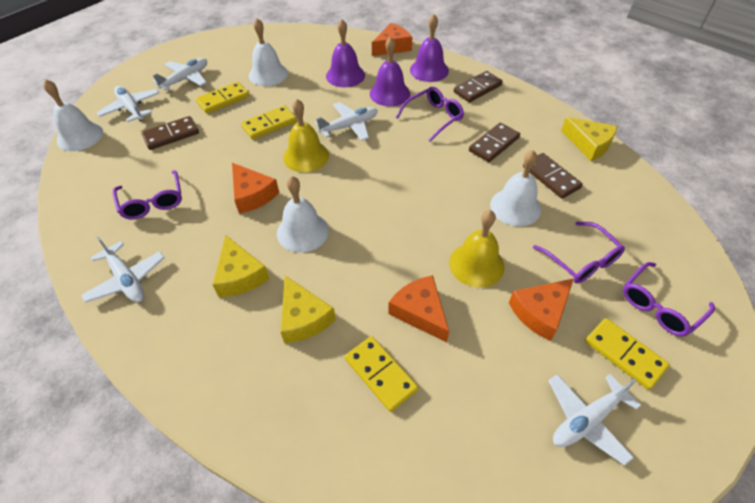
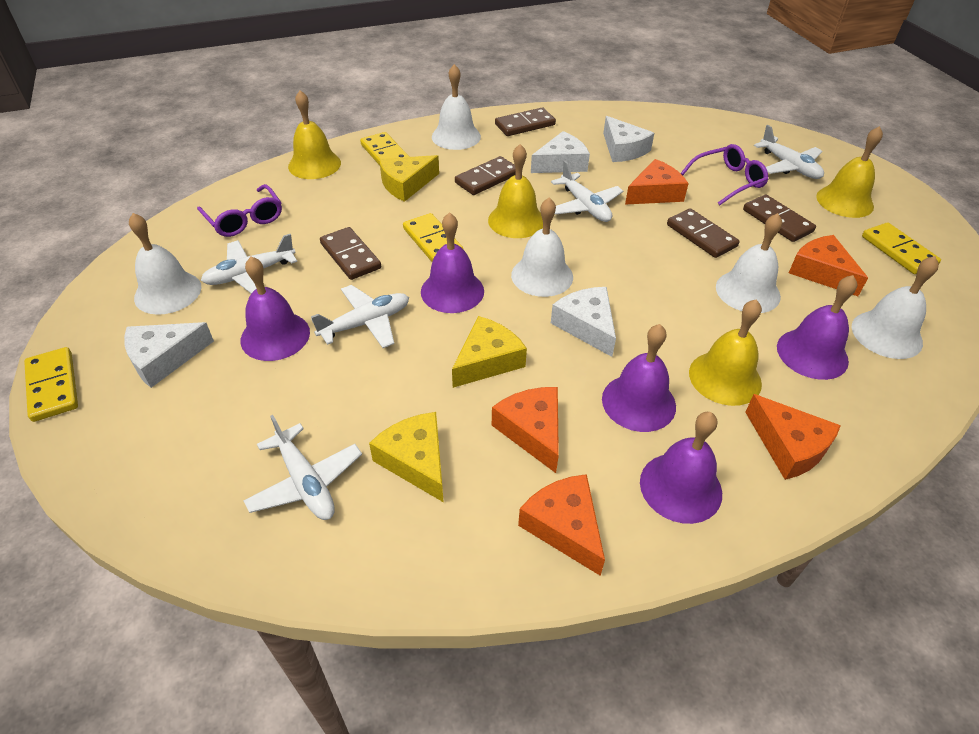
brown domino: [141,116,199,150] [454,71,503,102] [469,123,520,162] [523,153,583,199] = 4 -> [320,227,381,280] [455,156,516,195] [495,107,556,136] [667,208,739,258] [743,194,816,242] = 5
orange cheese: [232,163,279,214] [372,23,412,56] [388,275,449,343] [509,279,574,341] = 4 -> [492,387,559,473] [518,474,605,576] [625,159,689,205] [745,394,841,480] [789,235,868,296] = 5
purple bell: [326,19,365,87] [370,37,410,106] [410,14,449,82] = 3 -> [240,257,310,361] [421,212,484,313] [602,324,676,432] [640,412,722,524] [777,275,857,380] = 5
purple glasses: [113,170,182,219] [396,87,464,142] [533,222,625,283] [623,262,715,336] = 4 -> [197,184,282,237] [681,144,768,205] = 2
white bell: [43,79,103,151] [249,18,288,86] [277,176,329,253] [490,150,541,226] = 4 -> [129,213,201,315] [432,64,481,150] [511,198,573,297] [716,213,782,313] [852,256,939,359] = 5
white cheese: none = 0 -> [124,322,214,388] [531,131,590,173] [551,287,616,357] [603,116,654,162] = 4
yellow bell: [283,99,329,172] [449,210,504,288] = 2 -> [288,90,341,179] [488,144,543,238] [689,299,762,406] [816,126,883,218] = 4

